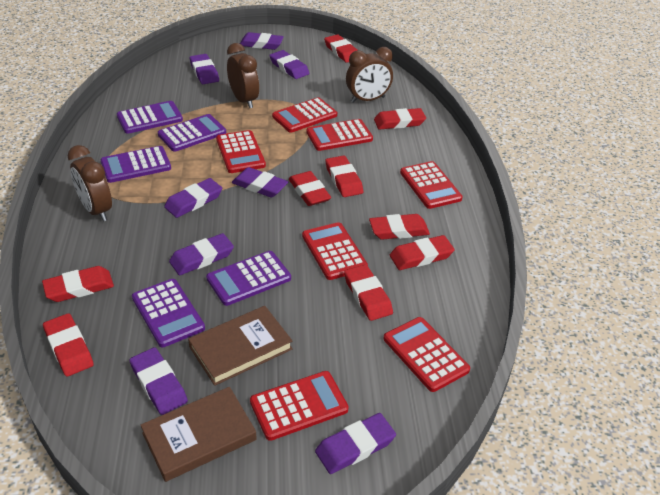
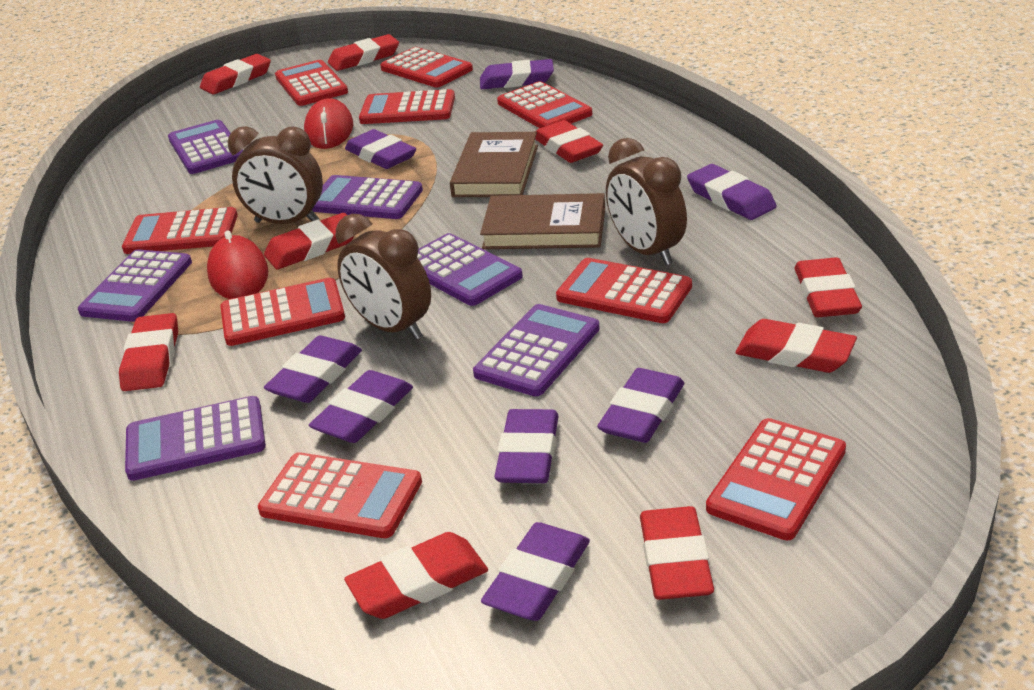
purple calculator: [101,146,171,183] [117,101,183,134] [132,279,205,347] [158,114,226,152] [206,251,291,306] = 5 -> [78,249,192,322] [125,396,266,481] [168,120,243,174] [312,175,423,219] [417,233,523,306] [473,304,600,396] = 6
red calculator: [216,130,266,173] [250,371,349,441] [272,97,337,133] [302,222,368,280] [307,119,373,151] [384,317,470,392] [400,161,463,209] = 7 -> [122,207,238,254] [220,278,345,346] [258,452,422,538] [275,60,348,106] [359,89,455,124] [380,47,473,87] [497,81,592,128] [556,258,692,323] [706,418,846,540] = 9
red mouse: none = 0 -> [207,231,268,299] [304,98,353,149] = 2

